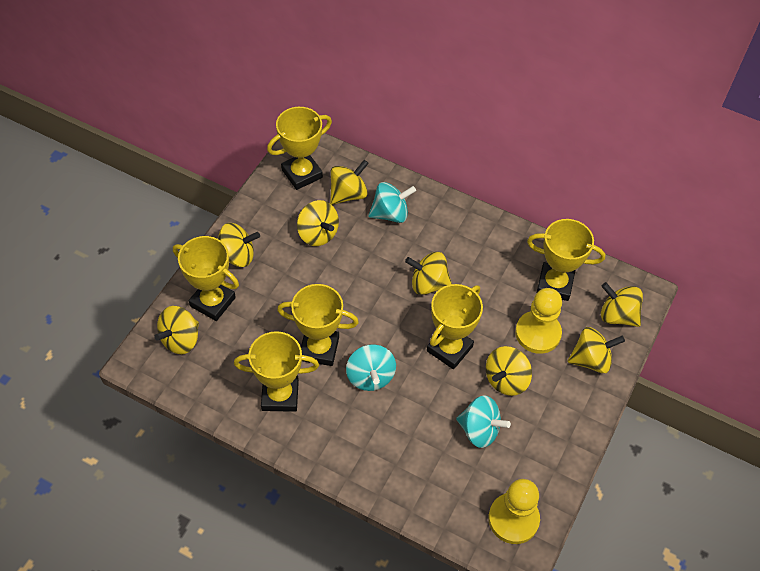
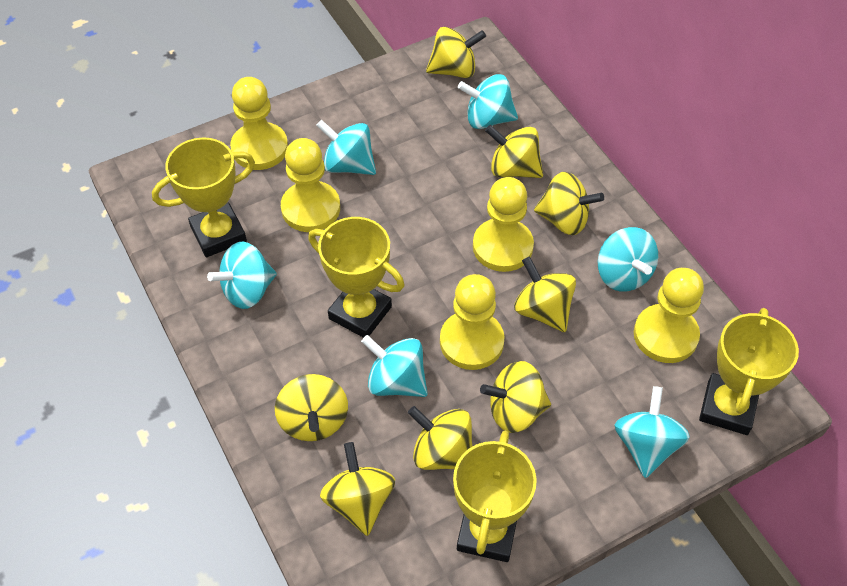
turquoise spinning top: [346,344,396,391] [368,182,416,223] [456,395,511,448] = 3 -> [207,242,277,309] [316,120,376,175] [361,335,428,397] [458,74,518,129] [598,227,658,292] [615,386,690,478] = 6
yellow pawn: [488,479,540,544] [515,288,562,354] = 2 -> [230,77,288,170] [281,138,340,232] [440,274,504,370] [473,177,534,272] [634,268,704,363] = 5
yellow trophy: [173,236,239,321] [234,331,319,412] [267,107,332,190] [277,284,359,366] [427,284,483,369] [527,219,605,301] = 6 -> [152,138,255,257] [308,217,404,338] [453,430,537,562] [699,308,799,435] = 4

